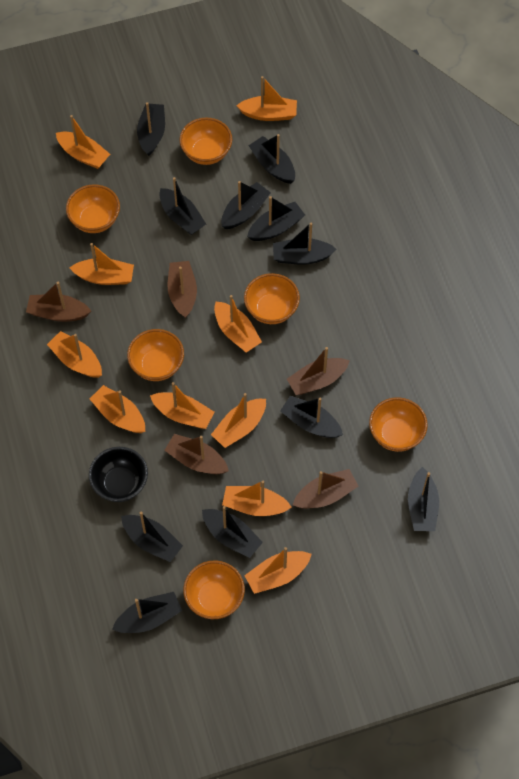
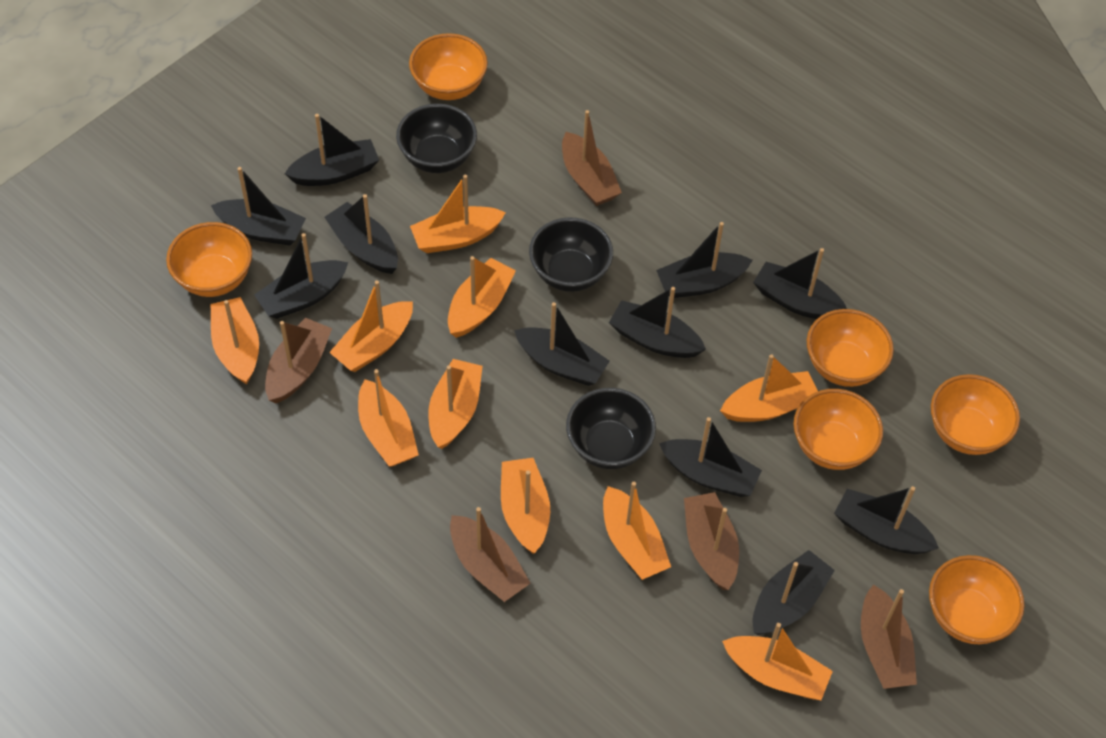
black bowl: [89,447,148,502] = 1 -> [396,104,477,173] [529,217,613,292] [566,388,656,469] = 3

